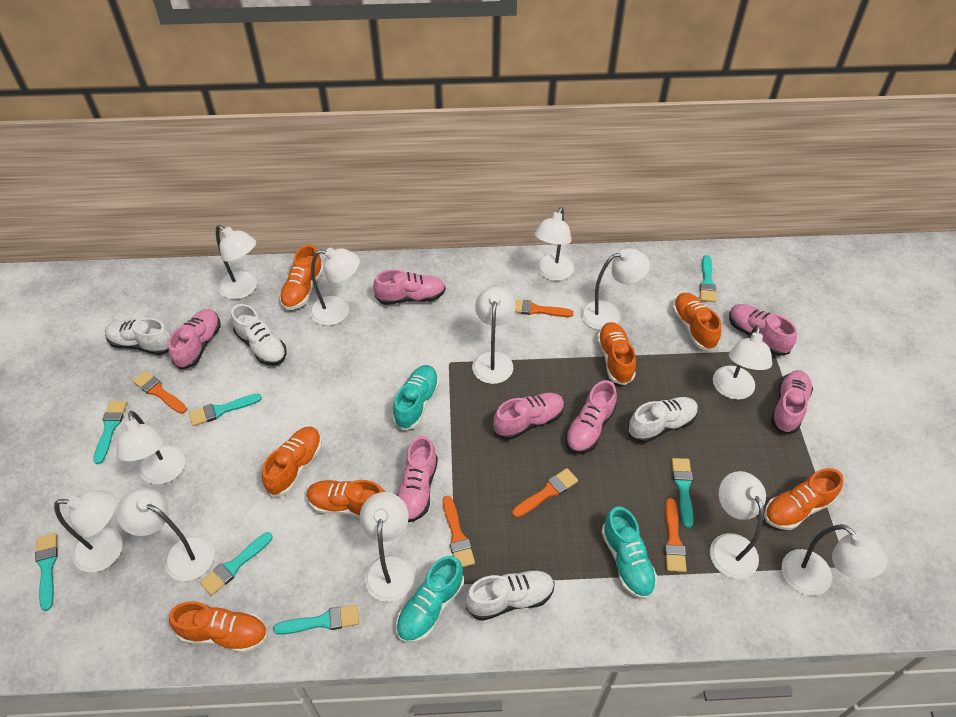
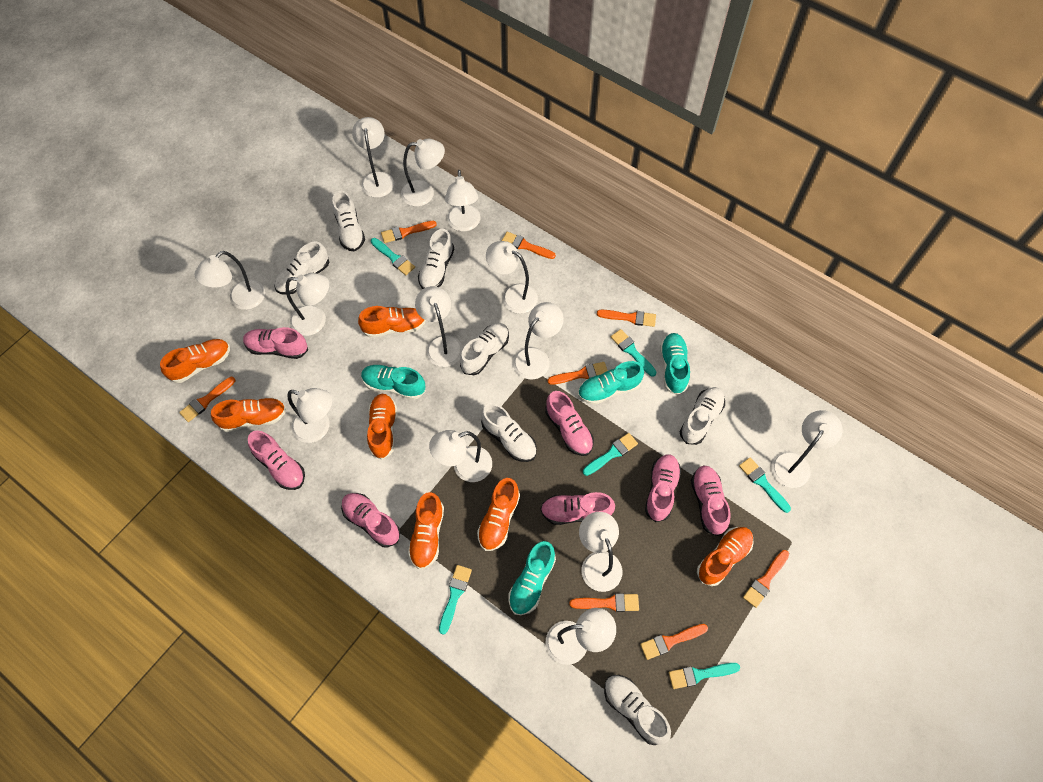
orange brush: [133,371,187,414] [443,496,475,567] [512,468,578,518] [514,299,574,317] [664,498,687,572] = 5 -> [179,377,235,422] [381,221,437,243] [502,232,556,259] [547,362,608,385] [569,594,639,612] [597,310,656,327] [640,624,708,660] [743,550,789,608] = 8
turquoise brush: [35,533,58,611] [93,401,127,464] [189,393,262,426] [200,532,272,596] [273,605,359,635] [672,458,694,528] [700,255,717,302] = 7 -> [371,238,415,275] [439,565,472,635] [583,433,638,476] [611,329,656,377] [669,663,740,689] [739,457,791,513] = 6
turquoise shoe: [393,365,439,430] [396,556,464,643] [601,507,658,599] = 3 -> [361,365,426,400] [508,541,556,615] [578,361,644,405] [660,333,690,395] = 4
white lamp: [54,490,123,573] [116,411,185,485] [116,488,214,581] [216,225,257,299] [310,248,360,326] [360,492,414,602] [472,287,516,384] [534,207,574,281] [581,248,650,330] [710,471,766,579] [713,325,772,400] [782,524,888,596] = 12 -> [194,251,265,310] [285,273,329,336] [287,388,332,443] [352,117,394,198] [401,139,445,207] [415,286,463,367] [429,430,492,482] [445,170,481,231] [486,241,538,314] [513,302,564,380] [545,608,616,665] [579,512,622,592] [771,410,843,488] = 13
white shoe: [105,318,171,355] [231,304,287,365] [465,569,555,621] [628,397,698,443] = 4 -> [275,242,329,295] [332,190,365,252] [418,229,454,289] [460,323,509,375] [481,403,537,462] [604,675,671,745] [680,387,725,445] = 7

